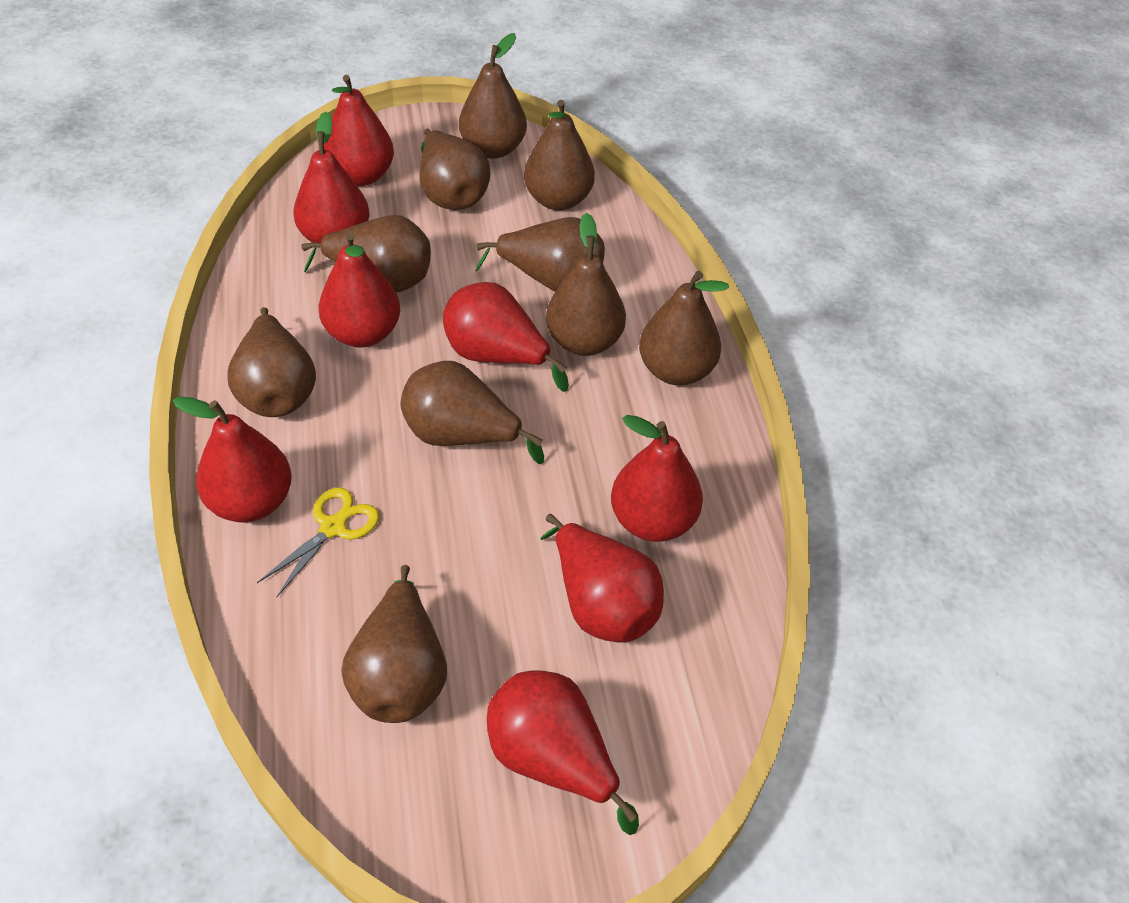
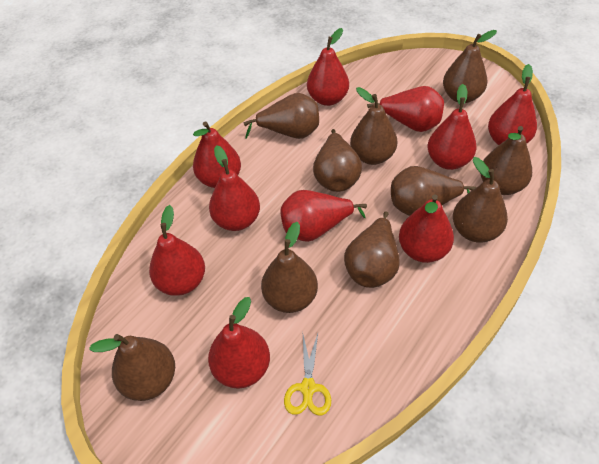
red pear: [173,397,292,523] [294,112,369,243] [319,233,400,347] [324,75,394,186] [443,282,569,392] [487,670,639,835] [541,514,664,642] [611,415,703,542] = 8 -> [149,205,205,296] [193,121,241,188] [208,297,270,389] [209,145,260,231] [280,190,367,242] [307,28,349,106] [367,86,444,132] [399,194,454,263] [428,84,477,170] [488,64,537,145] = 10

